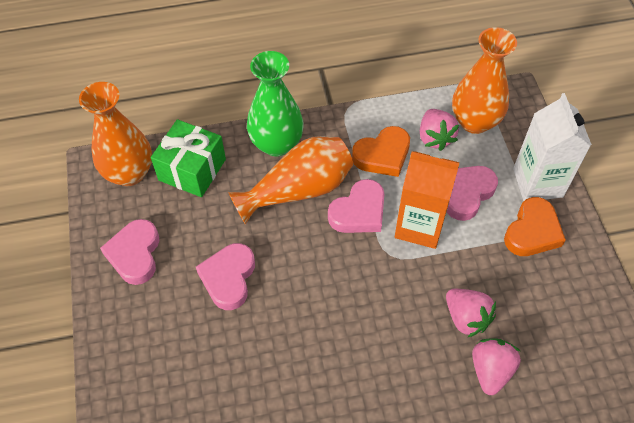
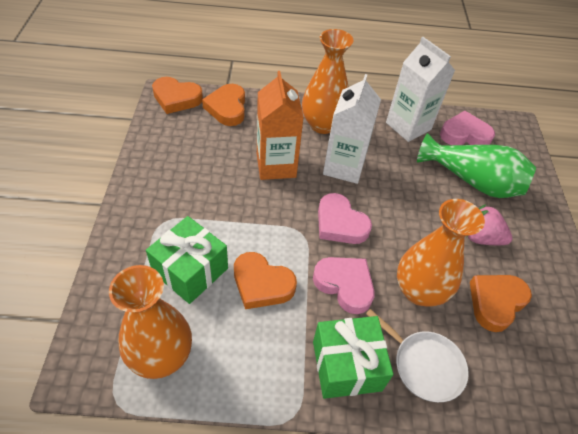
green gift: [151,119,226,197] = 1 -> [146,216,228,304] [313,316,393,399] = 2
orange heart: [352,126,410,177] [504,197,566,256] = 2 -> [152,77,203,114] [202,84,245,126] [234,252,297,309] [470,275,532,332] = 4
pink heart: [100,219,159,285] [196,243,255,310] [328,179,384,233] [447,166,498,221] = 4 -> [313,257,375,314] [318,193,372,244] [440,111,495,145] = 3
pink strawberry: [420,109,459,151] [446,289,496,338] [472,338,521,395] = 3 -> [467,204,512,245] = 1
white carton: [513,93,592,201] = 1 -> [323,74,381,184] [386,37,455,142] = 2
white pan: none = 0 -> [366,309,469,402] = 1

